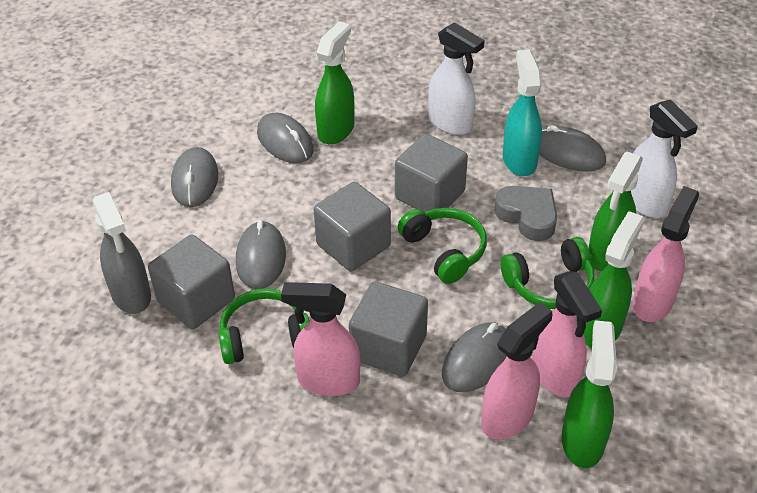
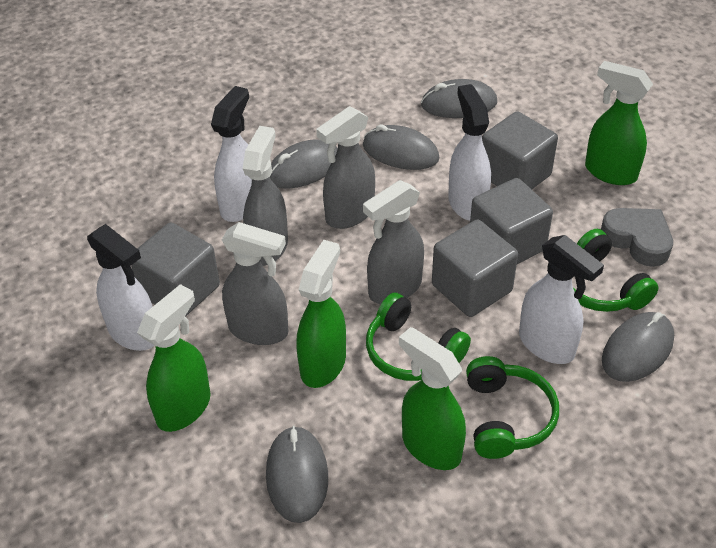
grey spray bottle: [92,192,151,314] = 1 -> [222,222,288,345] [243,126,288,266] [316,106,375,229] [363,180,424,304] = 4
pink spray bottle: [281,282,360,396] [481,302,552,440] [532,271,602,397] [633,186,699,322] = 4 -> none = 0
turquoise spray bottle: [503,50,542,176] = 1 -> none = 0
white spray bottle: [428,22,485,135] [631,99,698,218] = 2 -> [87,224,155,351] [211,86,252,222] [448,84,491,221] [519,235,604,364] = 4

